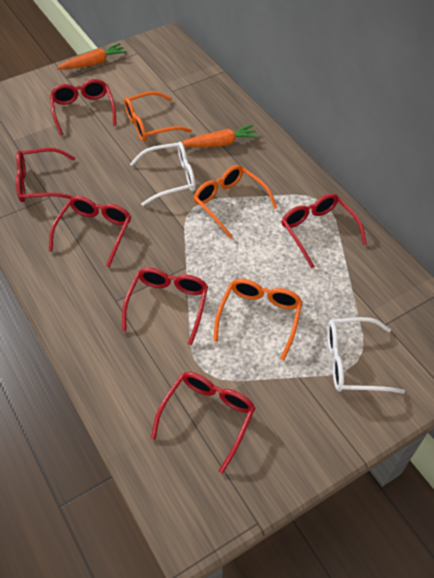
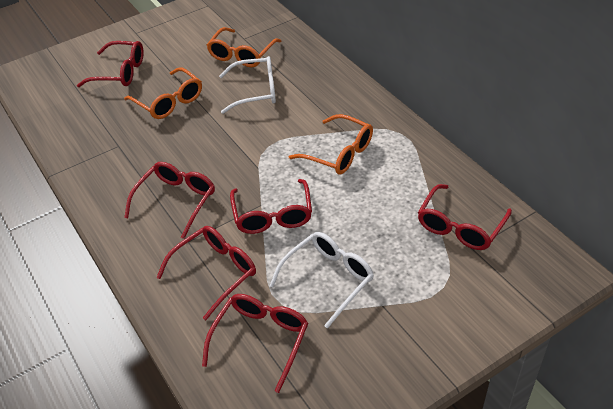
orange carrot: [57,43,127,69] [182,125,259,147] = 2 -> none = 0

